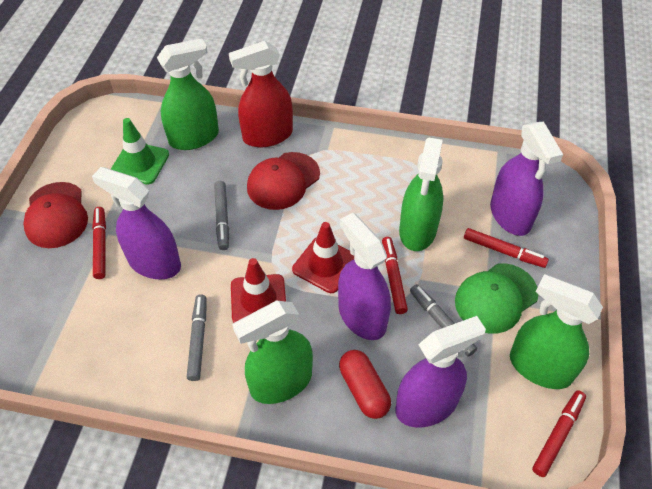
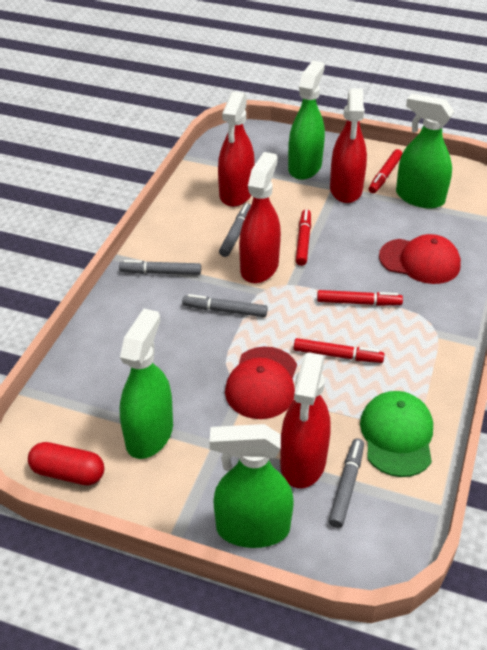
green traffic cone: [111,118,169,185] = 1 -> none = 0
grey marker: [187,294,206,381] [214,181,229,250] [410,284,477,357] = 3 -> [119,260,201,275] [182,294,268,317] [219,203,251,257] [329,439,364,528] = 4
purple spray bottle: [92,167,181,279] [338,213,391,340] [396,316,486,428] [490,122,563,236] = 4 -> none = 0
red spray bottle: [229,41,293,147] = 1 -> [218,91,255,207] [239,152,281,284] [280,352,331,488] [330,88,367,203] = 4
red traffic cone: [231,258,286,323] [292,222,354,293] = 2 -> none = 0

